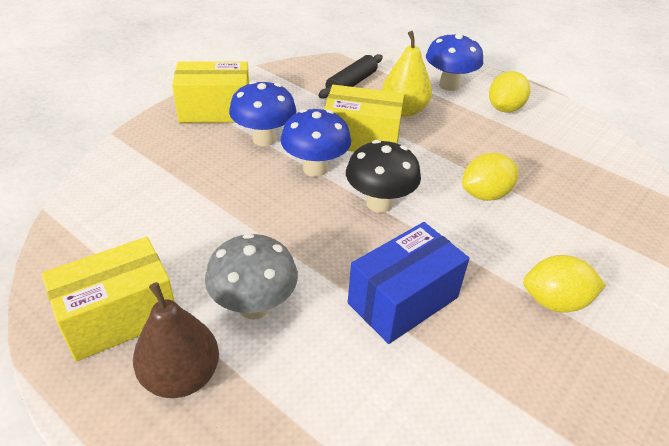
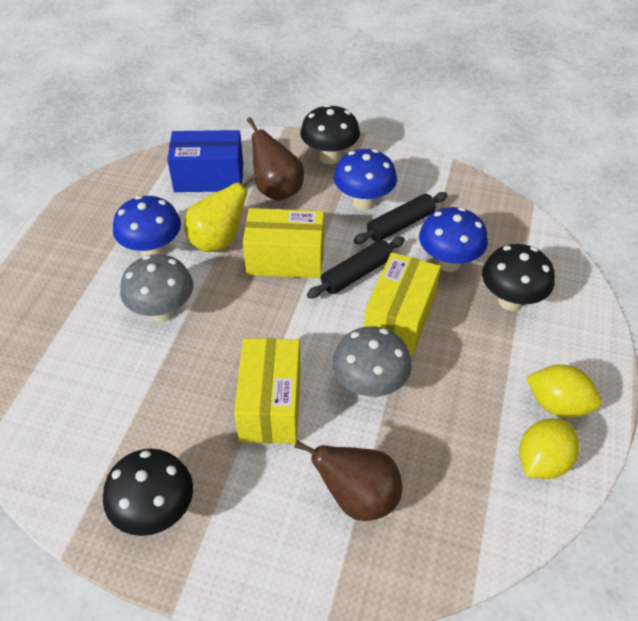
black mushroom: [346,140,421,213] = 1 -> [103,448,193,536] [300,104,360,164] [482,244,555,311] = 3
black rolling pin: [318,54,383,99] = 1 -> [307,237,405,298] [353,192,447,244] = 2
brown pear: [133,282,219,398] = 1 -> [247,117,304,201] [294,441,402,521] = 2
grey mushroom: [205,233,298,319] = 1 -> [120,254,193,322] [333,326,412,398] = 2
yellow lemon: [462,153,519,201] [489,71,530,112] [523,255,606,313] = 3 -> [519,419,579,479] [526,365,602,418] = 2

